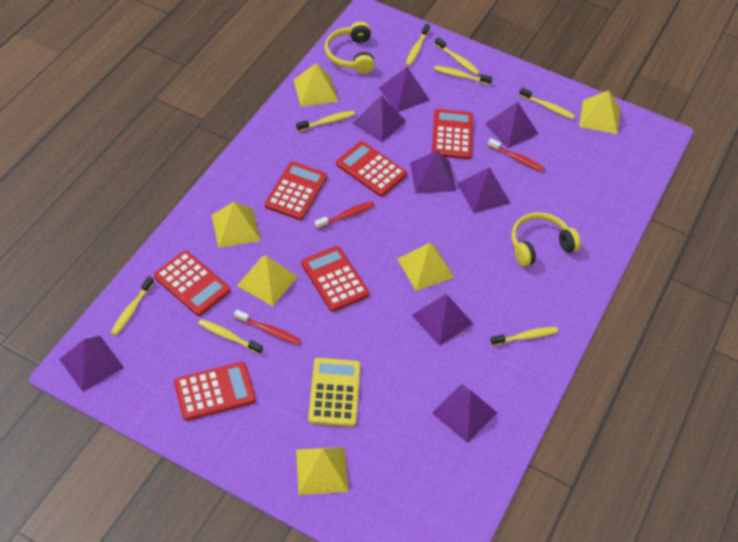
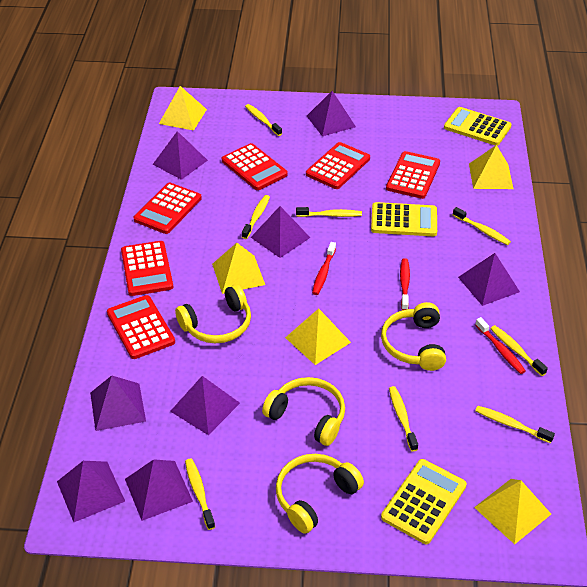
yellow calculator: [308,358,361,427] = 1 -> [371,202,437,236] [381,459,467,544] [444,107,512,146] = 3
yellow headphones: [325,21,375,74] [511,212,581,267] = 2 -> [175,284,251,343] [262,377,345,446] [276,454,364,534] [381,302,446,371] = 4
yellow pyramid: [212,202,261,248] [237,256,298,306] [294,63,338,107] [296,447,348,495] [398,243,454,291] [579,90,620,134] = 6 -> [159,86,207,131] [212,243,265,294] [285,308,351,365] [469,145,513,189] [474,479,551,544] = 5

